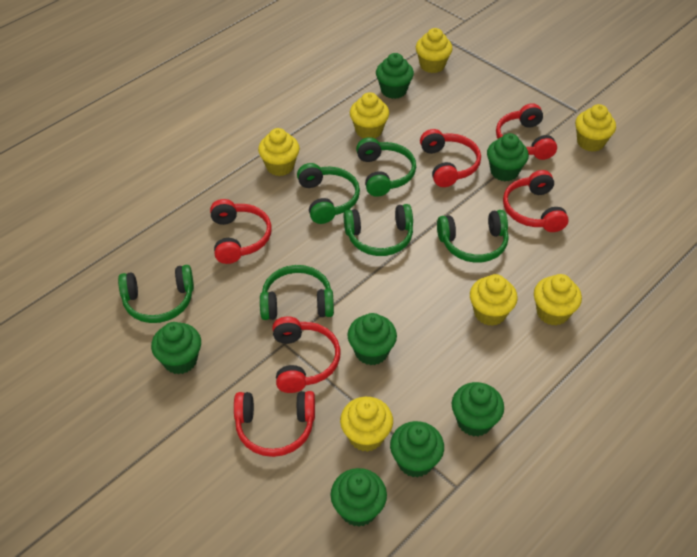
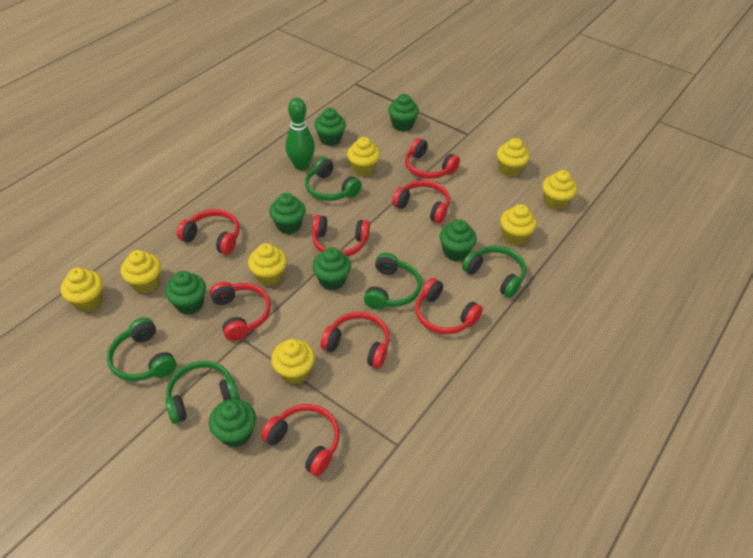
green bowling pin: none = 0 -> [285,98,315,170] = 1
green headphones: [118,265,194,323] [260,265,334,320] [297,163,360,224] [344,204,413,256] [356,137,416,197] [437,210,509,263] = 6 -> [107,317,177,381] [165,361,240,424] [305,157,362,201] [364,253,422,310] [462,246,526,298] = 5
red headphones: [210,199,272,264] [234,391,315,457] [272,317,341,393] [420,129,481,187] [496,103,557,160] [503,170,569,232] = 6 -> [177,209,240,255] [210,282,271,341] [261,404,340,476] [312,215,370,257] [320,312,390,368] [392,180,450,224] [405,138,460,179] [415,278,483,334] = 8
yellow cupcake: [258,128,300,176] [340,397,393,452] [350,92,389,138] [416,28,453,73] [470,274,518,326] [534,274,582,326] [575,104,616,152] = 7 -> [61,268,103,312] [121,250,161,293] [248,243,287,286] [271,339,315,385] [347,137,380,176] [497,138,530,177] [500,204,537,246] [542,170,577,210] = 8

